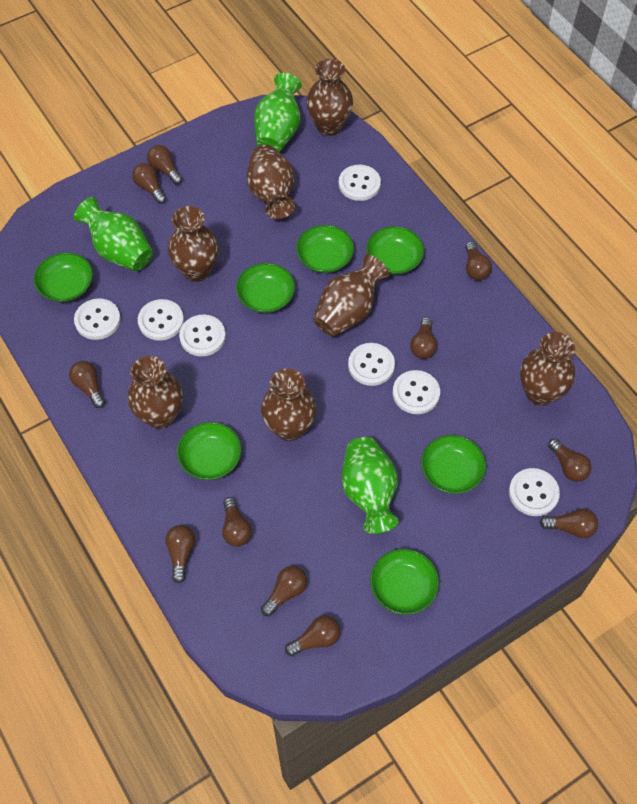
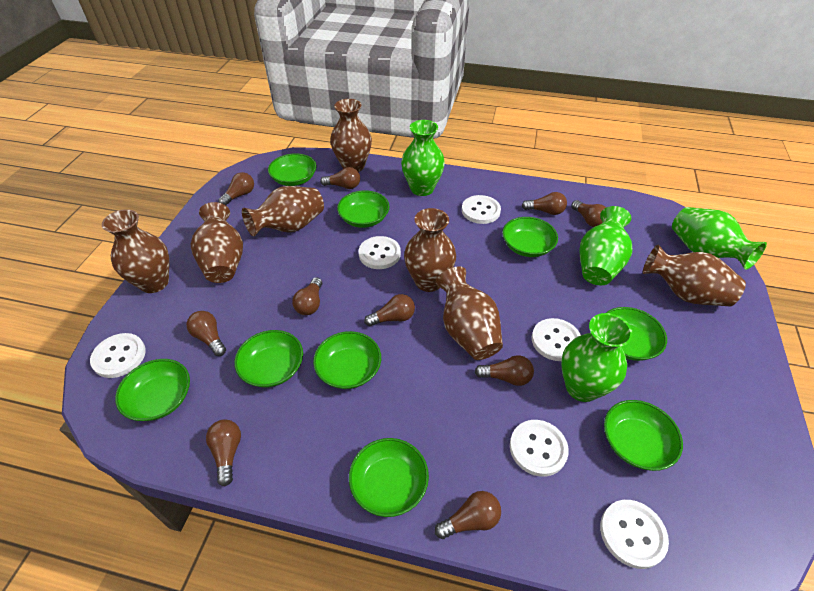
brown light bulb: [69,361,105,408] [132,163,166,204] [147,145,182,184] [165,525,195,583] [222,497,252,547] [261,566,307,616] [285,615,340,656] [410,317,437,359] [465,241,492,280] [539,509,598,538] [548,438,592,482] = 11 -> [186,311,226,356] [206,419,241,486] [218,172,254,205] [292,277,322,315] [320,167,360,189] [364,294,415,327] [435,491,501,539] [475,355,534,386] [521,192,567,215] [571,200,606,227] = 10
green bowl: [34,252,93,302] [177,422,241,480] [236,263,295,313] [296,225,354,273] [366,226,424,275] [370,549,439,615] [421,435,486,494] = 7 -> [115,359,190,421] [234,330,303,388] [268,153,317,186] [313,331,381,389] [337,190,389,228] [349,438,429,517] [502,217,558,257] [604,400,683,471] [606,307,667,361] = 9
green vase: [74,197,153,271] [254,73,302,152] [342,437,399,534] = 3 -> [401,120,445,196] [561,313,633,402] [579,206,632,285] [672,207,767,270] = 4
white button: [74,298,121,340] [138,299,184,341] [179,315,226,356] [339,165,381,201] [348,343,395,386] [393,370,440,414] [509,468,560,516] = 7 -> [90,333,146,378] [359,236,401,269] [462,195,501,224] [510,420,569,477] [532,318,581,361] [600,500,669,569] = 6

